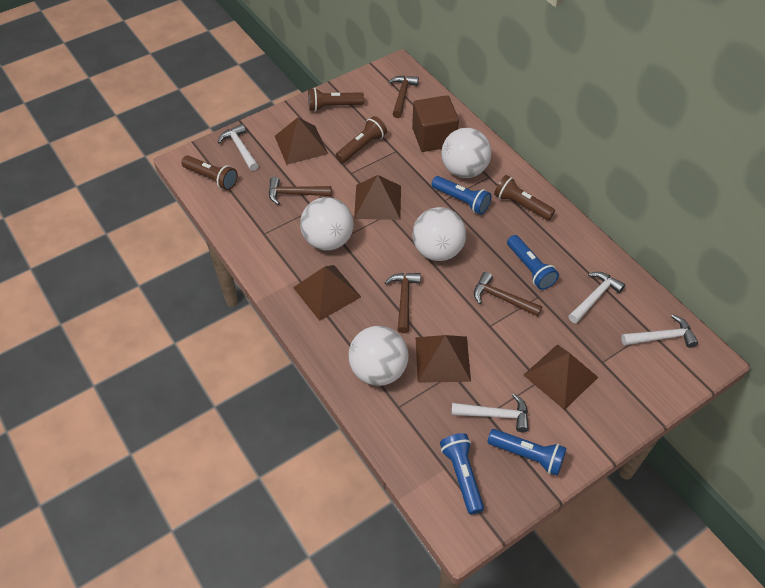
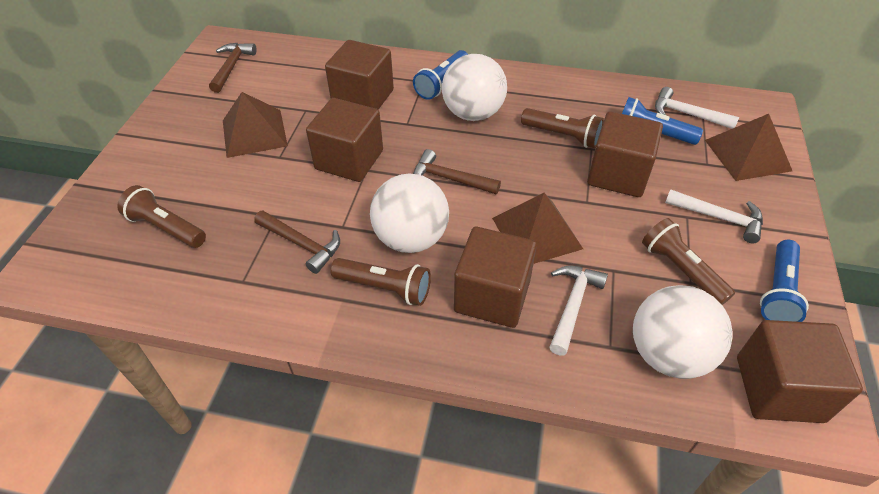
blue flashlight: [431,176,492,215] [440,433,484,514] [487,429,566,476] [507,235,559,290] = 4 -> [413,50,468,100] [622,97,703,145] [760,240,809,322] = 3
brown cube: [412,95,459,152] = 1 -> [306,98,383,182] [325,40,394,110] [454,227,537,328] [587,111,663,197] [737,320,863,423] = 5
brown hammer: [269,177,332,205] [385,273,421,333] [388,76,419,118] [474,272,542,317] = 4 -> [209,43,257,93] [254,211,340,274] [413,149,501,194] = 3
brown pyramid: [275,117,328,165] [293,265,361,321] [354,175,401,220] [415,335,471,383] [523,344,599,410] = 5 -> [223,92,288,158] [492,193,583,264] [705,114,792,181] = 3
white ball: [300,197,354,251] [349,326,408,386] [412,207,466,261] [441,128,491,178] = 4 -> [370,174,449,253] [442,54,507,121] [633,285,733,379] = 3
white hammer: [218,124,259,171] [451,393,529,432] [569,272,625,323] [621,314,698,348] = 4 -> [549,265,608,355] [655,87,739,129] [665,189,763,243] = 3

